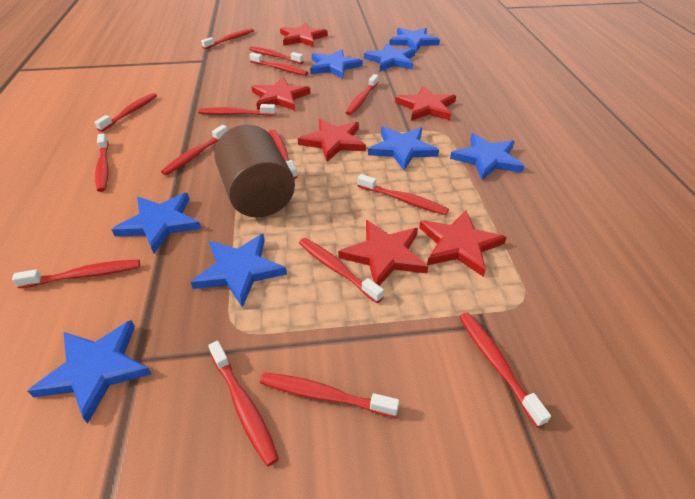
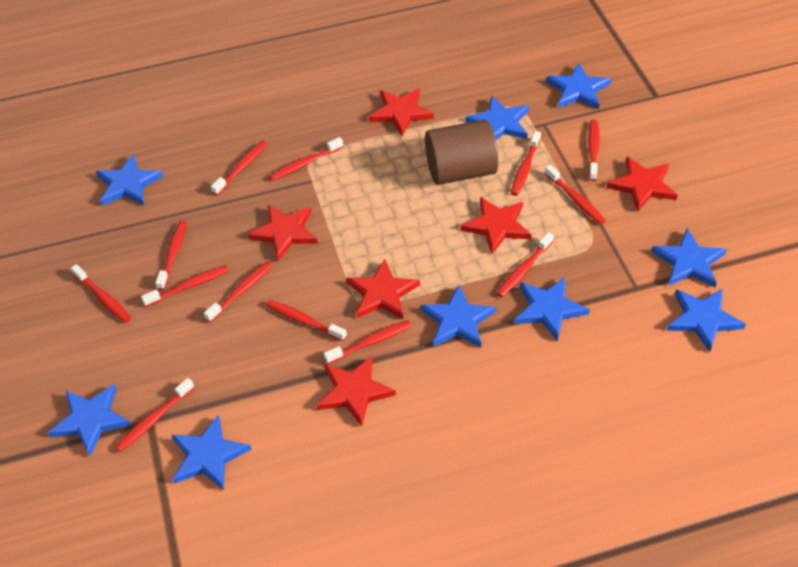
blue star: [28,320,152,424] [111,193,201,254] [191,234,287,308] [310,49,362,78] [364,43,415,71] [368,127,439,171] [389,28,440,52] [450,133,525,180] = 8 -> [48,384,131,456] [96,154,164,206] [172,415,251,490] [421,285,496,348] [466,96,529,140] [514,277,590,341] [546,63,611,110] [651,228,727,287] [667,289,746,352] = 9
red toothbrush: [12,260,140,288] [94,93,157,132] [95,133,109,192] [161,125,228,175] [198,104,276,116] [201,28,254,49] [208,341,279,466] [249,46,304,64] [249,53,308,76] [260,373,399,417] [269,130,298,179] [299,238,384,303] [346,74,378,115] [358,174,449,215] [459,312,551,428] = 15 -> [71,264,131,323] [115,378,194,452] [141,265,229,307] [155,220,187,290] [204,261,273,323] [211,140,268,195] [265,300,347,341] [269,137,343,181] [324,320,412,364] [497,232,554,297] [511,131,541,196] [545,165,606,224] [588,120,600,181] = 13

